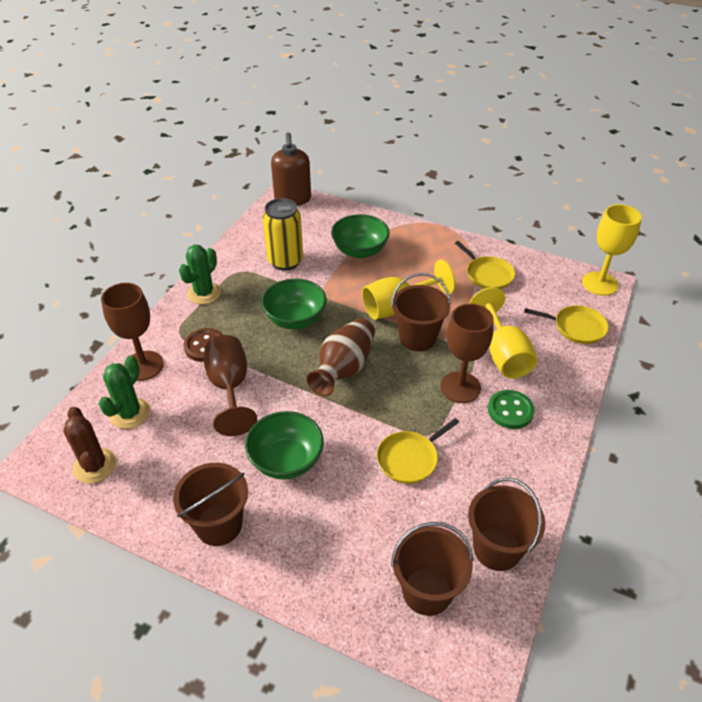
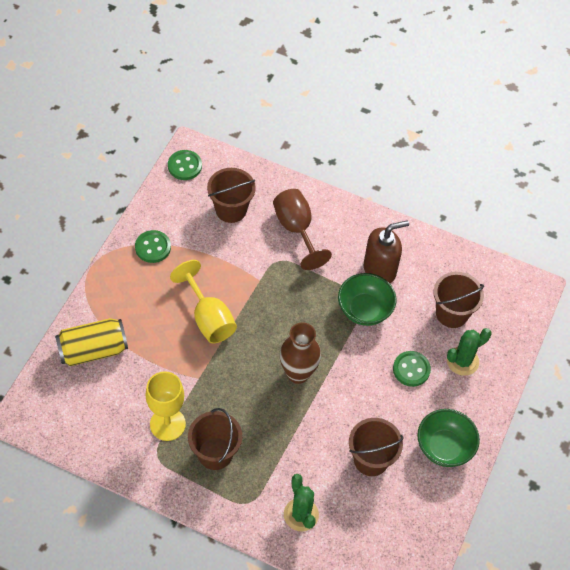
brown button: [184,328,223,362] = 1 -> none = 0
brown cactus: [63,407,116,484] = 1 -> none = 0
brown goblet: [101,283,164,381] [204,335,257,436] [440,304,494,403] = 3 -> [273,189,332,270] = 1
green bowl: [245,411,324,480] [261,279,326,329] [331,214,390,259] = 3 -> [338,273,396,326] [417,409,480,467] = 2
green button: [488,390,535,429] = 1 -> [135,230,171,263] [168,150,202,180] [393,351,431,387] = 3
yellow goblet: [362,259,455,320] [469,287,537,378] [582,204,642,296] = 3 -> [145,371,186,441] [170,260,237,343] = 2
yellow pan: [377,418,459,484] [455,241,515,289] [524,305,609,344] = 3 -> none = 0

